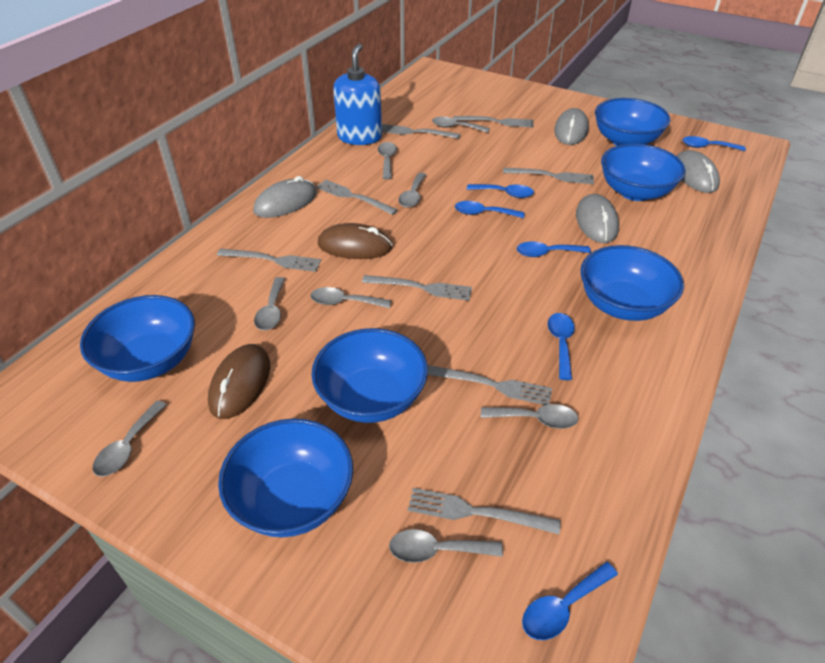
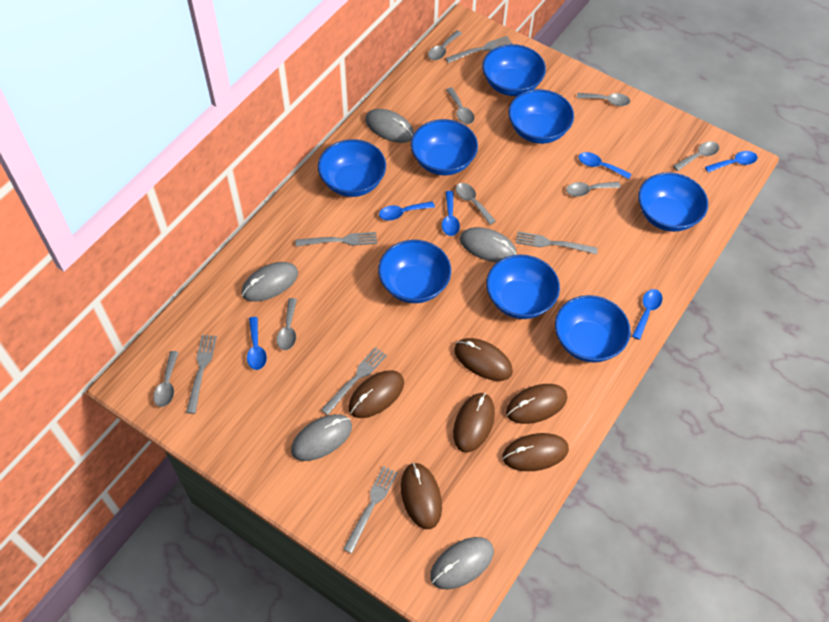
blue bowl: [80,295,195,382] [218,419,353,537] [311,328,428,423] [580,245,684,321] [595,98,671,146] [601,144,686,201] = 6 -> [318,139,386,197] [378,240,451,303] [411,119,478,176] [482,44,546,96] [486,255,560,319] [508,89,574,144] [555,295,631,363] [638,172,708,232] = 8
blue soap dispenser: [333,43,382,145] = 1 -> none = 0
brown mouse: [208,344,270,419] [318,223,393,259] = 2 -> [349,370,404,418] [401,463,442,529] [453,393,495,453] [454,338,513,381] [502,433,569,471] [506,384,567,424] = 6
grey fork: [217,249,321,272] [316,179,398,215] [362,275,472,301] [382,124,460,139] [408,488,560,534] [428,365,552,405] [453,116,534,127] [503,168,594,184] = 8 -> [186,335,217,414] [295,232,377,246] [321,347,387,415] [343,466,398,553] [445,36,513,63] [516,231,598,254] = 6
grey mouse: [253,176,317,218] [554,108,589,145] [576,194,619,243] [676,150,720,193] = 4 -> [241,262,298,302] [291,414,352,461] [365,109,414,143] [430,537,494,589] [460,227,517,263] = 5

